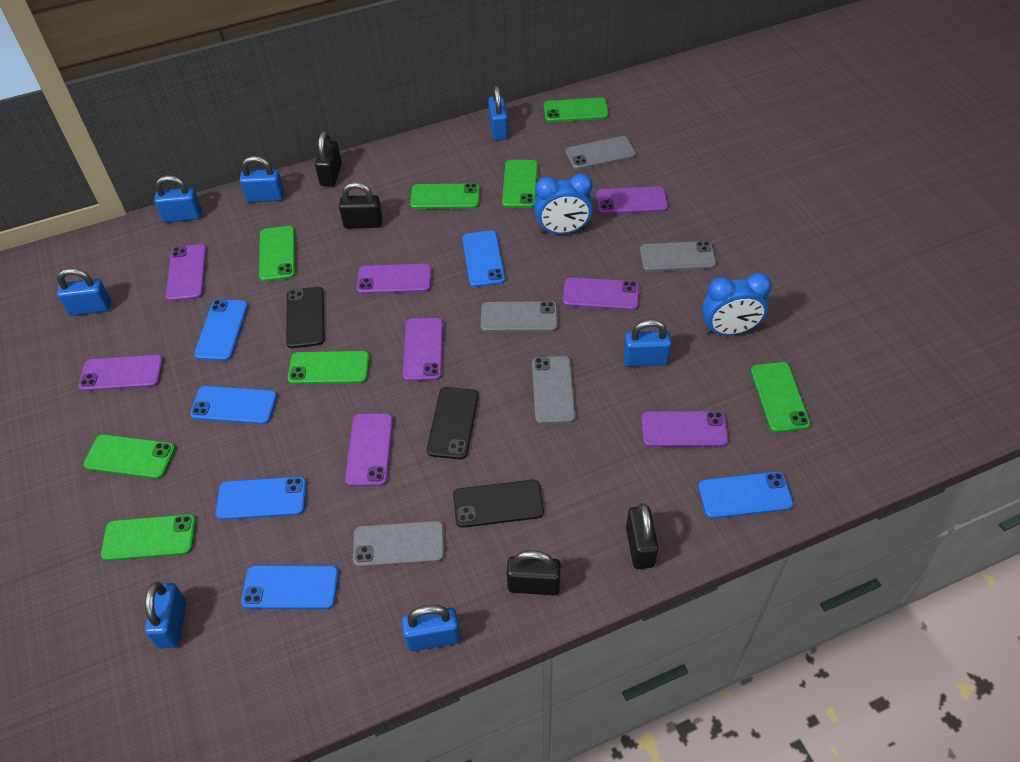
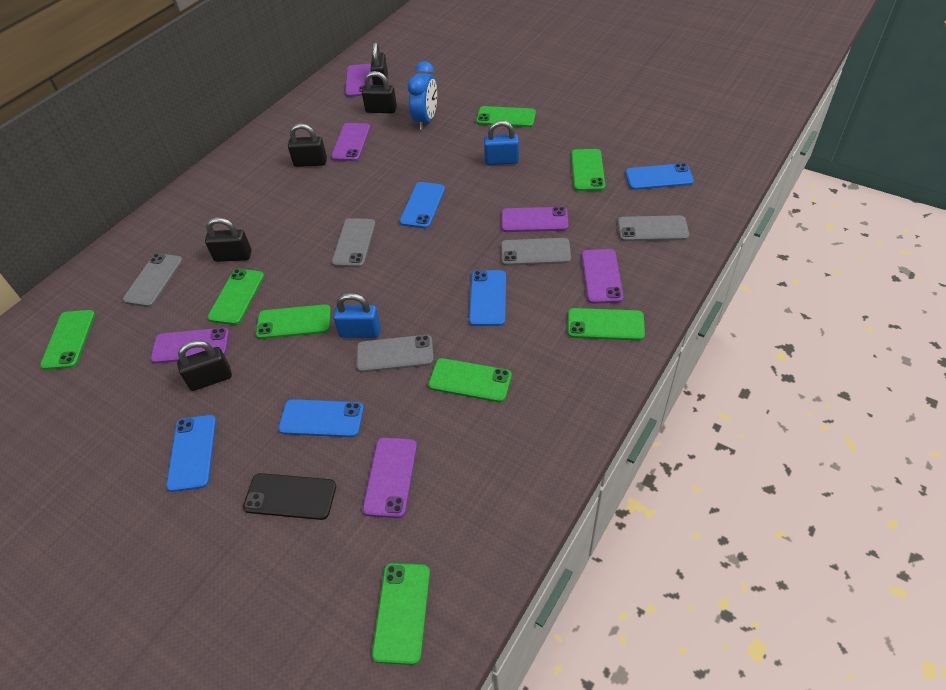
black padlock: [315,131,342,187] [339,182,383,228] [507,550,561,595] [626,503,658,569] = 4 -> [177,340,232,391] [205,217,251,262] [288,123,327,167] [362,71,397,113] [370,42,388,85] = 5
black phone: [286,287,325,348] [427,387,479,459] [453,480,544,528] = 3 -> [243,473,336,520] = 1
blue clock: [534,173,593,234] [702,273,772,335] = 2 -> [408,61,437,130] = 1
blue padlock: [57,268,111,316] [145,582,187,648] [154,175,202,223] [240,156,284,202] [402,605,460,651] [488,86,508,140] [623,319,672,367] = 7 -> [333,293,381,338] [484,120,519,165] = 2
blue phone: [190,386,277,424] [194,299,248,361] [216,476,307,520] [241,565,339,609] [462,231,505,287] [698,471,793,519] = 6 -> [166,415,216,492] [278,399,364,437] [400,182,445,228] [469,270,506,326] [625,163,694,190] = 5
purple phone: [78,355,163,391] [166,244,207,301] [345,413,393,486] [357,264,432,294] [403,318,443,381] [563,277,639,311] [596,186,668,214] [641,411,729,447] = 8 -> [151,328,229,363] [331,123,370,161] [345,64,372,97] [362,437,417,518] [501,207,568,232] [581,249,623,304] = 6

